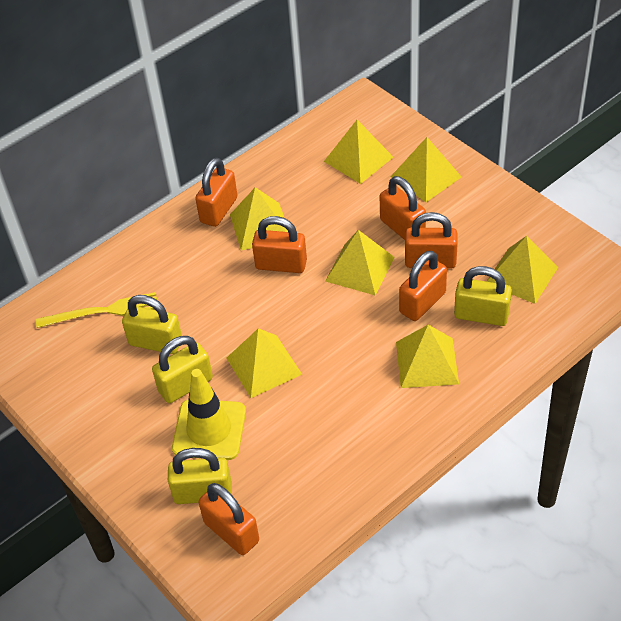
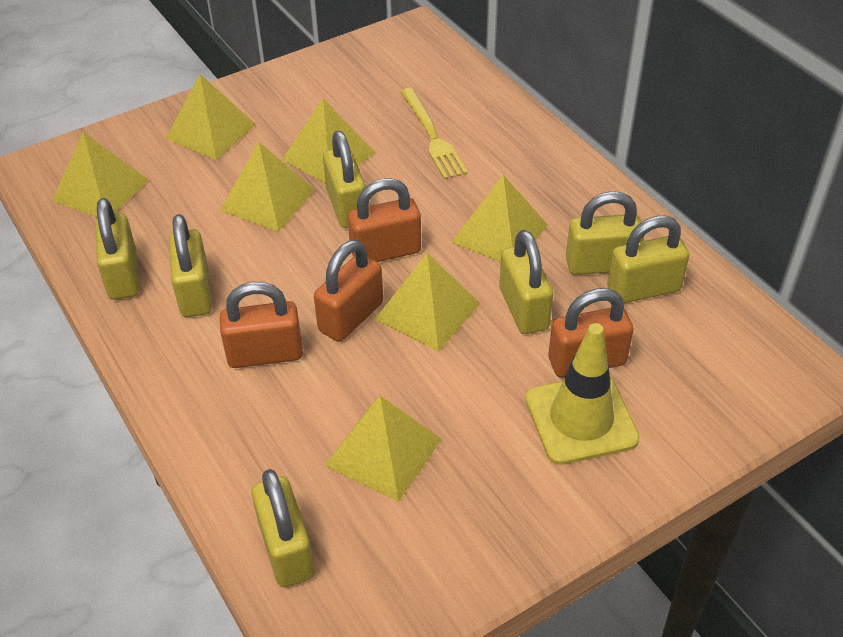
orange padlock: [195,158,237,227] [199,483,259,555] [252,216,307,273] [380,176,426,240] [399,250,447,321] [405,212,458,269] = 6 -> [220,282,303,368] [314,240,383,342] [348,178,421,262] [548,288,634,377] = 4
yellow padlock: [122,295,182,354] [152,336,213,403] [168,448,232,504] [454,266,512,326] = 4 -> [96,198,139,300] [169,214,212,317] [251,469,315,587] [323,131,366,228] [499,230,553,334] [566,191,644,275] [607,216,689,303] = 7

